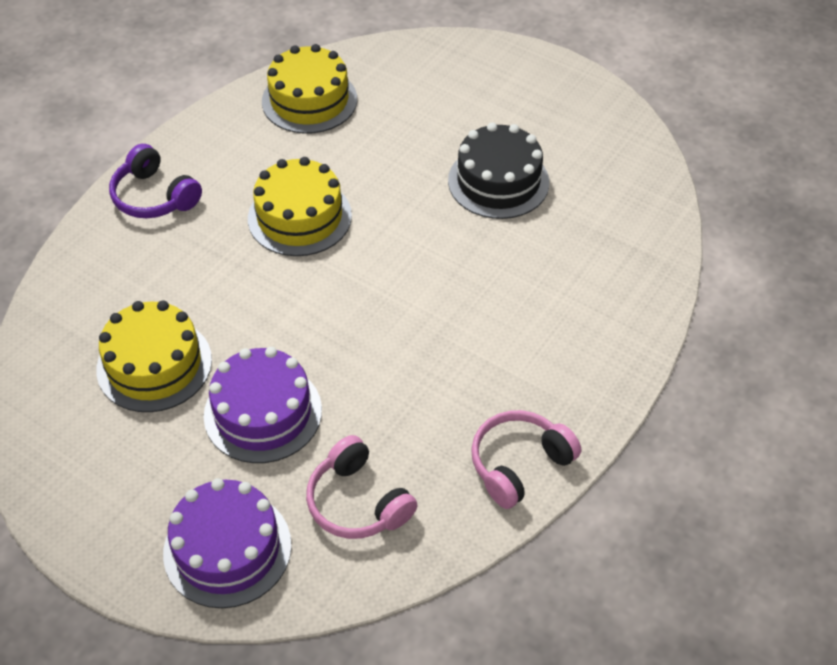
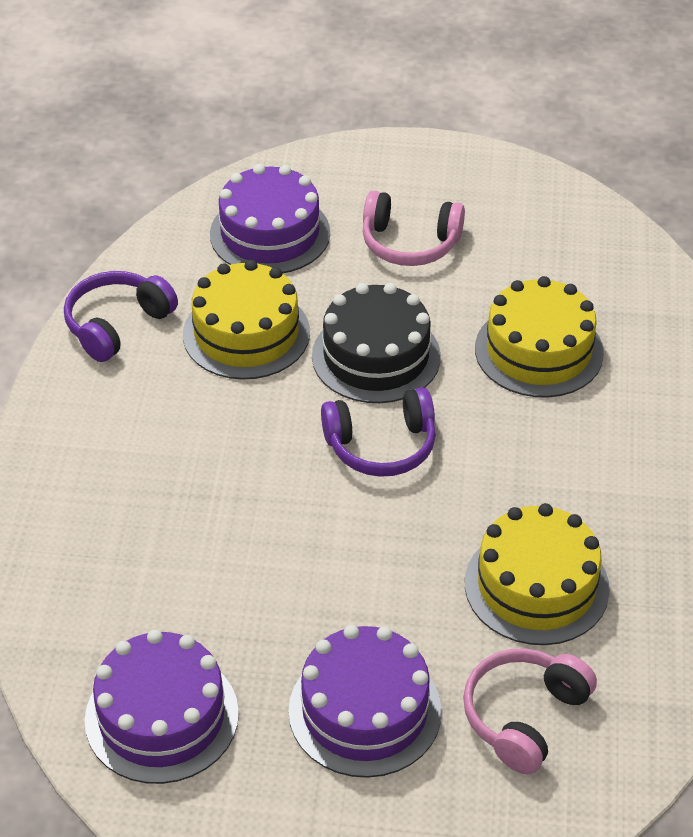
purple cake: [163,478,291,608] [204,347,322,463] = 2 -> [85,629,239,784] [210,164,330,273] [288,625,442,778] = 3
purple headphones: [109,144,202,218] = 1 -> [64,271,178,362] [321,387,436,477] = 2

